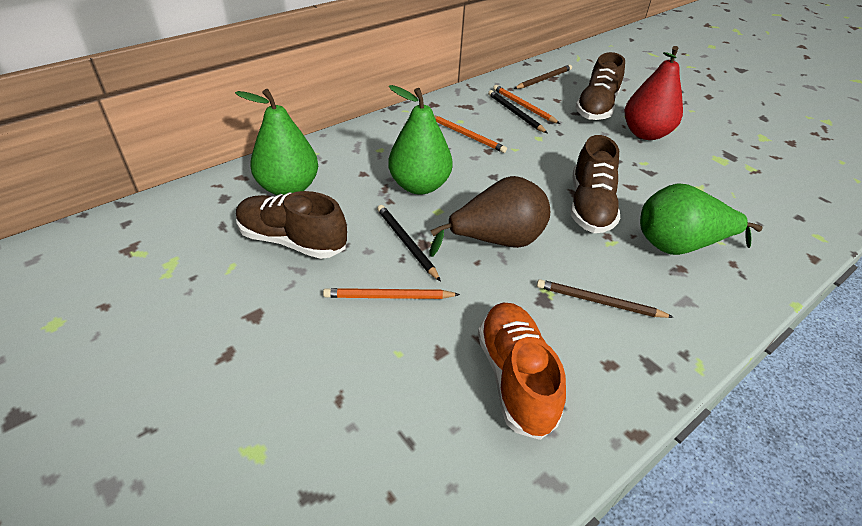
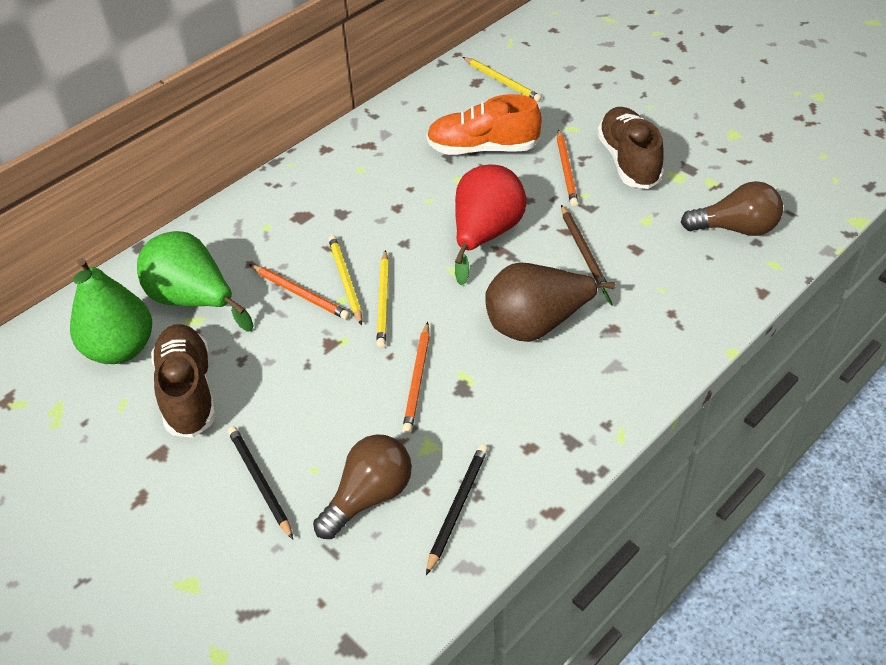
brown light bulb: none = 0 -> [313,434,412,539] [681,181,783,236] = 2
brown pencil: [514,65,572,89] [537,279,674,318] = 2 -> [561,205,609,291] = 1
brown shoe: [236,191,347,259] [571,135,620,233] [575,52,625,120] = 3 -> [151,324,216,438] [597,107,664,189] = 2
green pear: [235,89,318,195] [388,85,453,195] [640,183,763,255] = 3 -> [70,258,152,364] [137,231,254,332] = 2
yellow pencil: none = 0 -> [328,235,362,325] [376,250,389,348] [463,57,542,102] = 3

